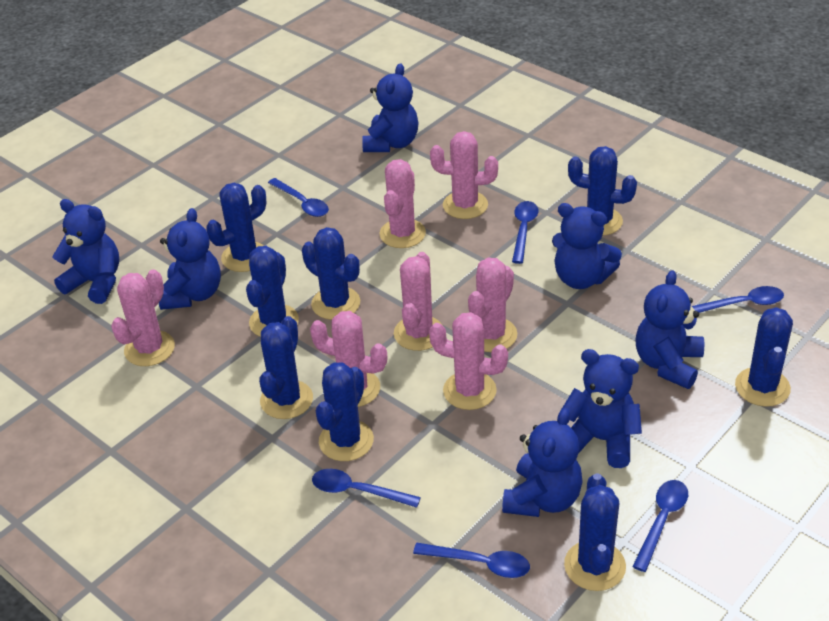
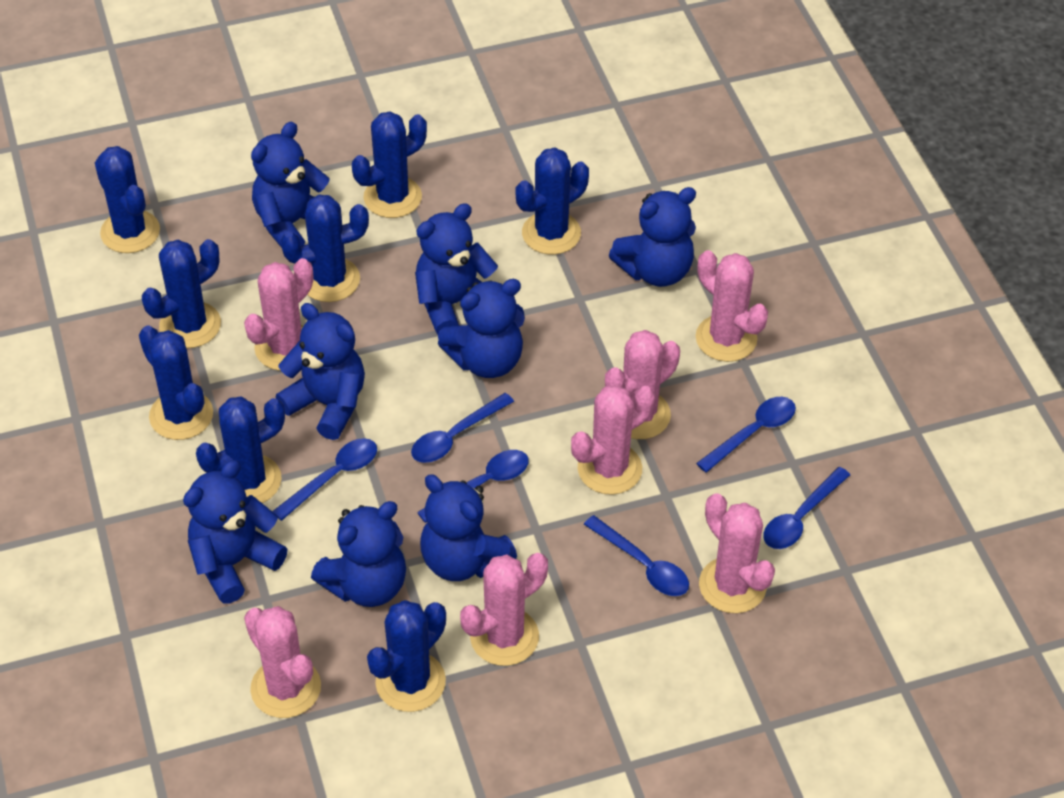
blue teddy bear: [52,199,119,304] [159,208,221,310] [362,63,419,152] [502,408,583,517] [552,203,622,289] [559,349,642,468] [635,270,704,389] = 7 -> [183,460,288,604] [251,122,330,248] [276,303,365,440] [311,501,406,607] [415,203,498,335] [420,474,517,581] [438,279,525,378] [609,187,696,287] = 8

